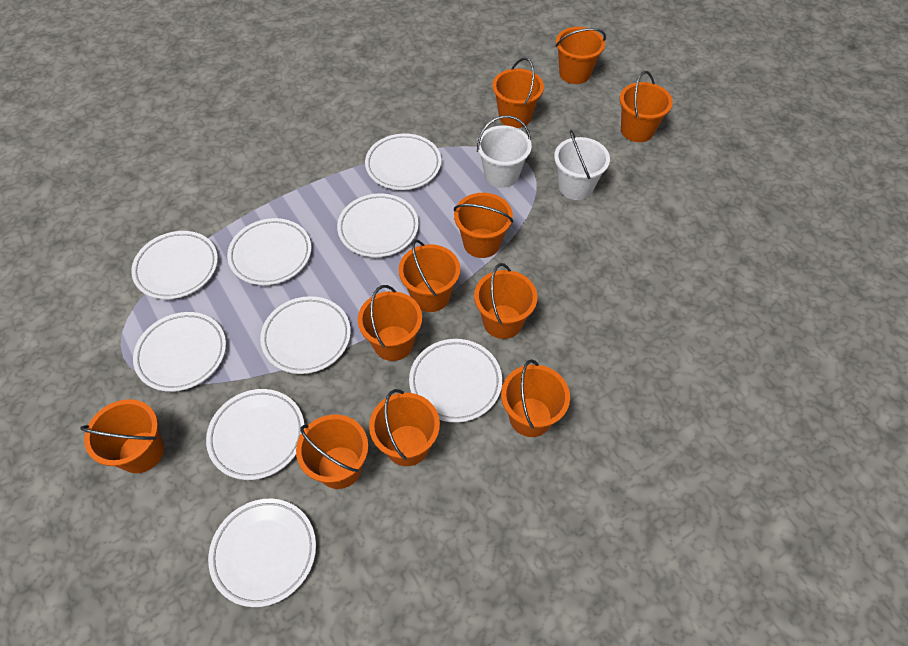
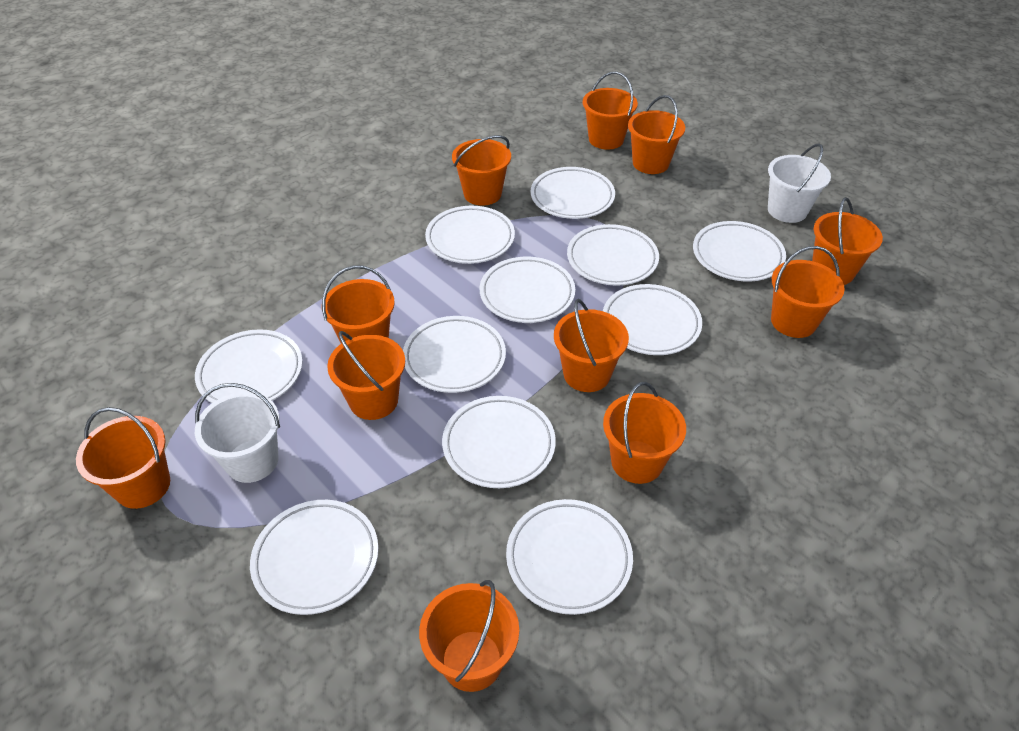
white plate: [131,231,218,299] [133,312,226,392] [206,389,305,480] [208,499,316,607] [227,218,312,285] [260,296,351,374] [337,193,419,257] [365,134,441,190] [409,339,502,423] = 9 -> [195,329,303,403] [250,500,379,615] [403,316,506,393] [425,206,515,264] [442,396,556,488] [480,257,575,323] [506,499,633,615] [531,167,615,219] [567,224,659,286] [603,284,702,355] [693,221,786,282] = 11

